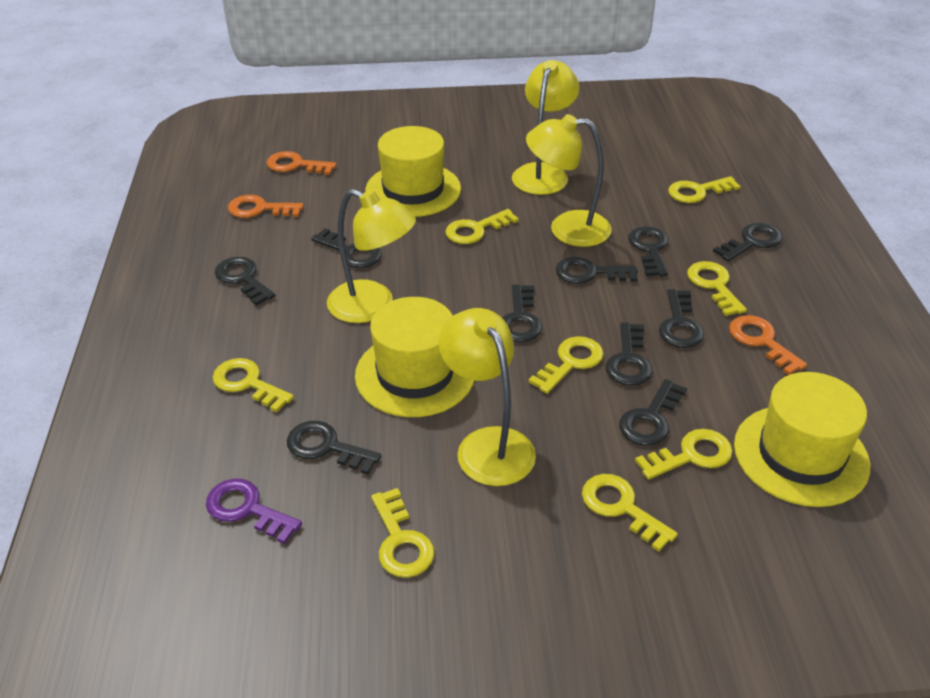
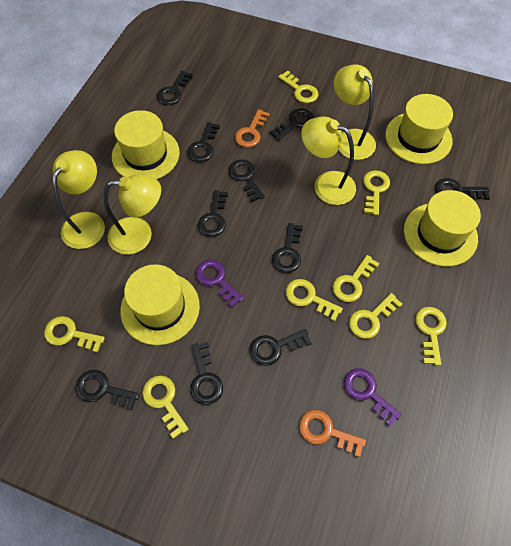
orange key: [228,195,304,218] [267,151,336,175] [729,315,807,375] = 3 -> [235,109,270,148] [299,410,366,457] = 2
purple key: [206,478,302,544] = 1 -> [196,260,244,308] [344,368,402,427] = 2
yellow hat: [355,297,474,417] [365,126,461,217] [734,372,870,507] = 3 -> [112,110,180,179] [120,264,200,345] [385,94,453,164] [404,190,481,266] = 4

